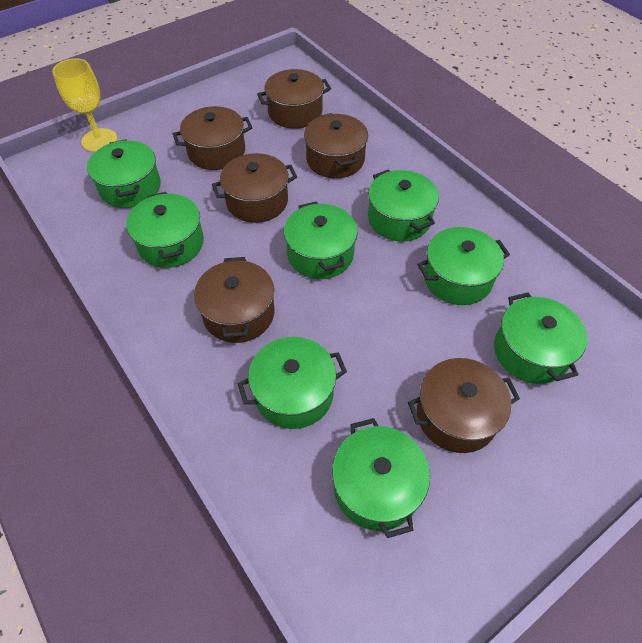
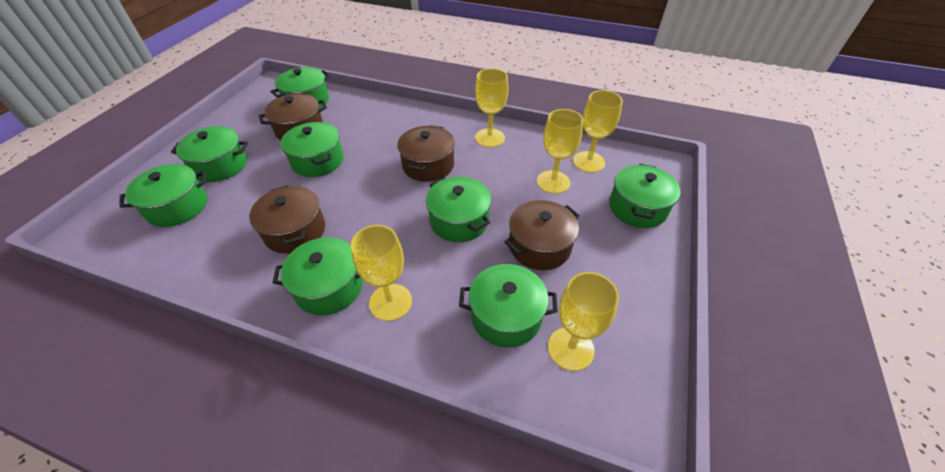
brown pot: [173,106,253,170] [194,257,275,343] [212,153,297,223] [257,69,331,129] [304,113,368,178] [408,358,520,453] = 6 -> [249,185,325,254] [259,93,327,140] [397,125,455,182] [505,200,580,270] = 4
yellow goblet: [53,58,117,152] = 1 -> [351,225,412,321] [475,68,509,147] [537,109,583,194] [548,272,619,371] [573,90,623,173] = 5

